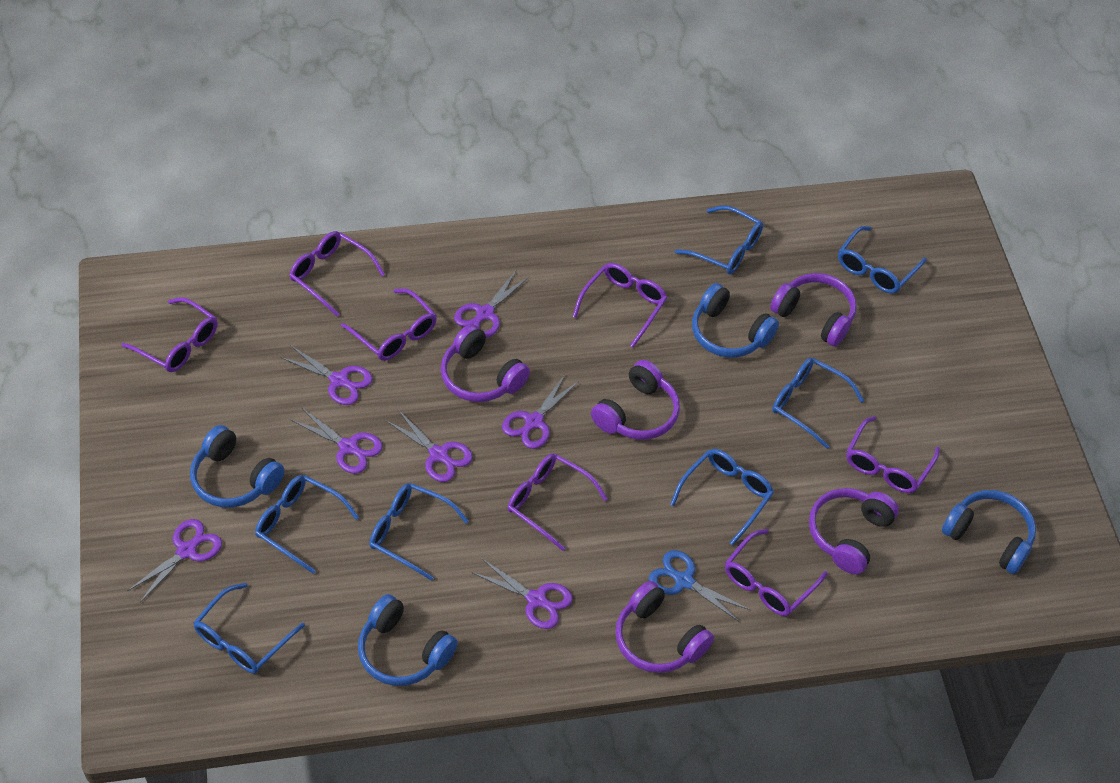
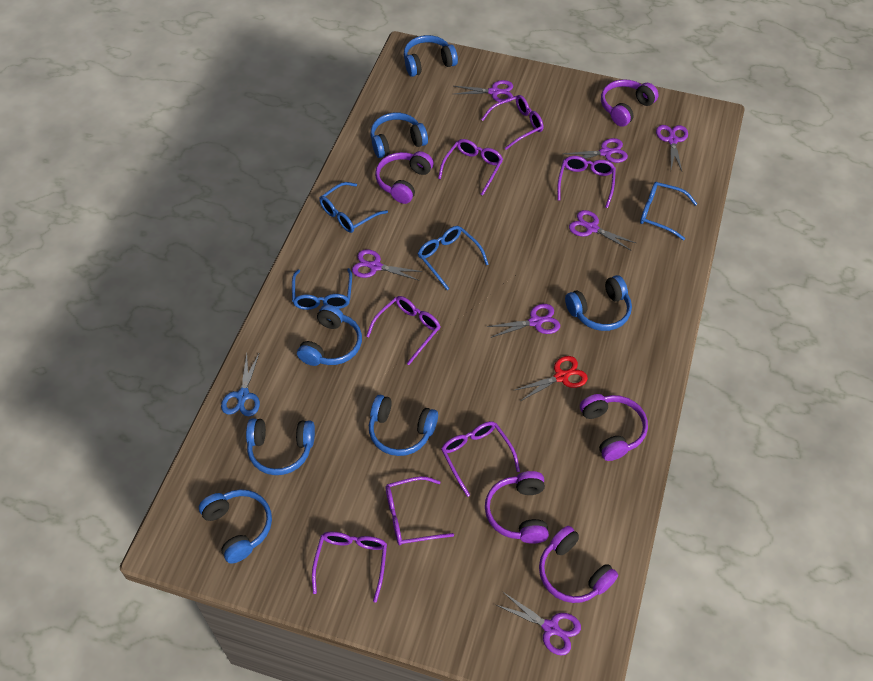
blue glasses: [193,583,305,674] [255,475,359,574] [369,483,469,581] [670,449,774,545] [675,205,763,274] [772,358,864,449] [838,226,927,293] = 7 -> [292,268,352,310] [319,182,388,233] [418,226,489,290] [640,182,697,240] = 4
blue headphones: [190,425,285,507] [358,594,458,686] [692,283,779,358] [942,490,1036,574] = 4 -> [199,489,272,564] [246,418,315,475] [297,304,362,366] [369,394,438,456] [370,113,428,158] [404,35,458,77] [565,275,632,331] = 7
red scissors: none = 0 -> [515,356,588,401] = 1

